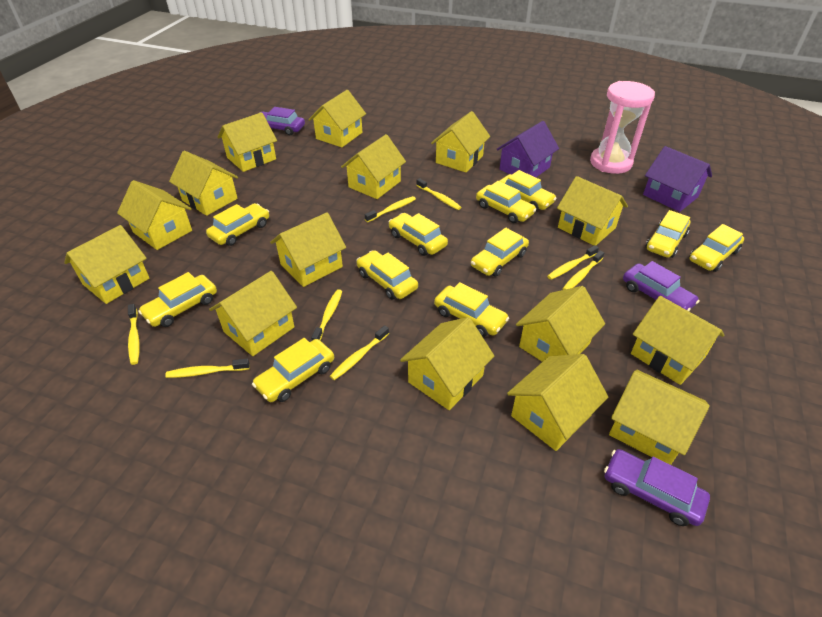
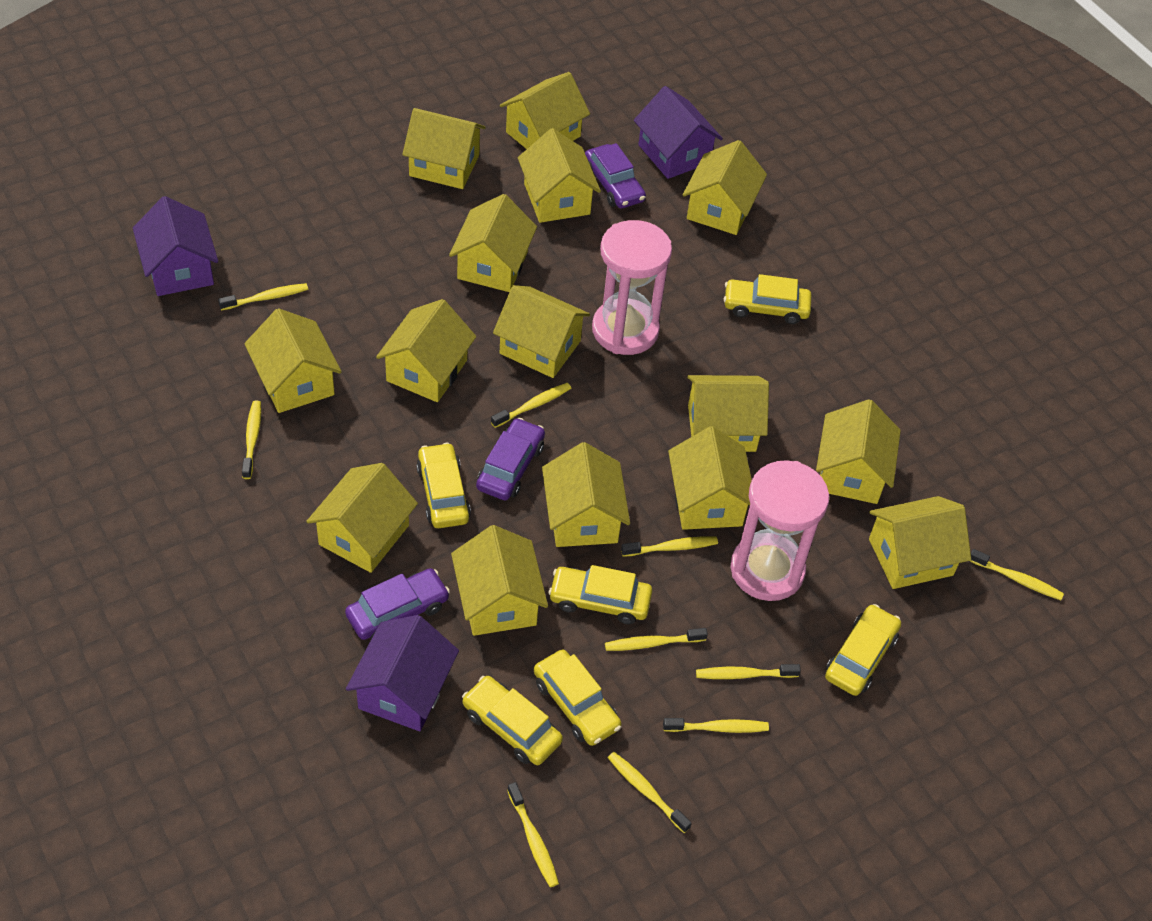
pink hourglass: [590,81,655,174] = 1 -> [592,220,672,355] [730,460,829,601] = 2
purple house: [497,121,559,177] [643,146,712,212] = 2 -> [133,196,218,296] [346,615,459,731] [634,86,723,179] = 3
yellow car: [138,272,217,327] [206,203,269,246] [252,338,334,402] [356,250,418,300] [389,213,448,256] [434,282,509,337] [471,228,529,277] [476,181,536,223] [500,170,557,211] [645,210,690,258] [689,224,744,272] = 11 -> [416,443,471,528] [462,676,563,765] [534,649,621,746] [549,565,652,624] [724,274,812,324] [825,604,901,696] = 6
yellow toothbrush: [128,304,140,365] [165,359,250,378] [311,289,342,340] [330,325,389,380] [365,196,416,222] [416,178,461,210] [547,245,599,280] [563,250,604,290] = 8 -> [218,283,308,311] [242,401,261,479] [491,383,571,428] [507,782,559,887] [605,628,708,651] [608,752,692,833] [621,537,718,557] [663,718,769,733] [696,664,801,679] [970,549,1064,600] = 10

